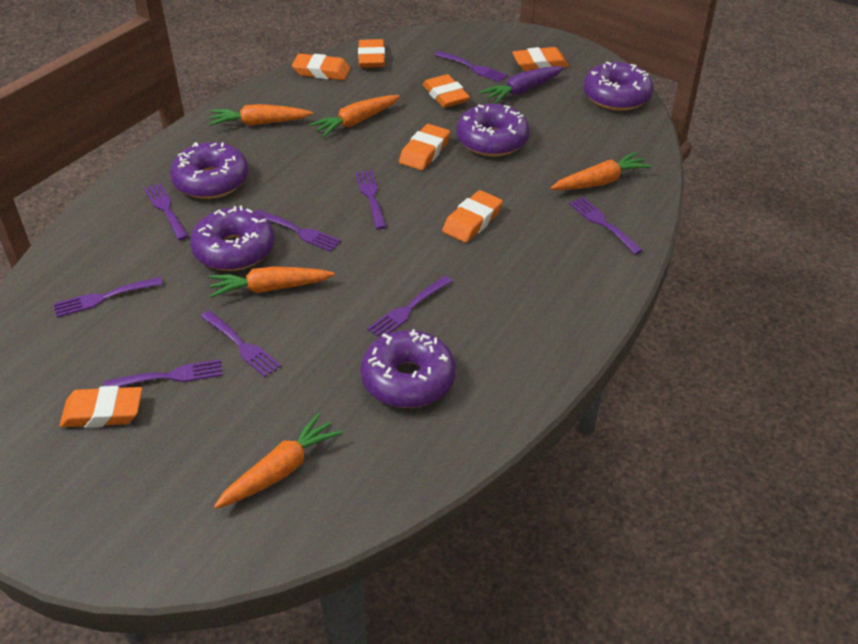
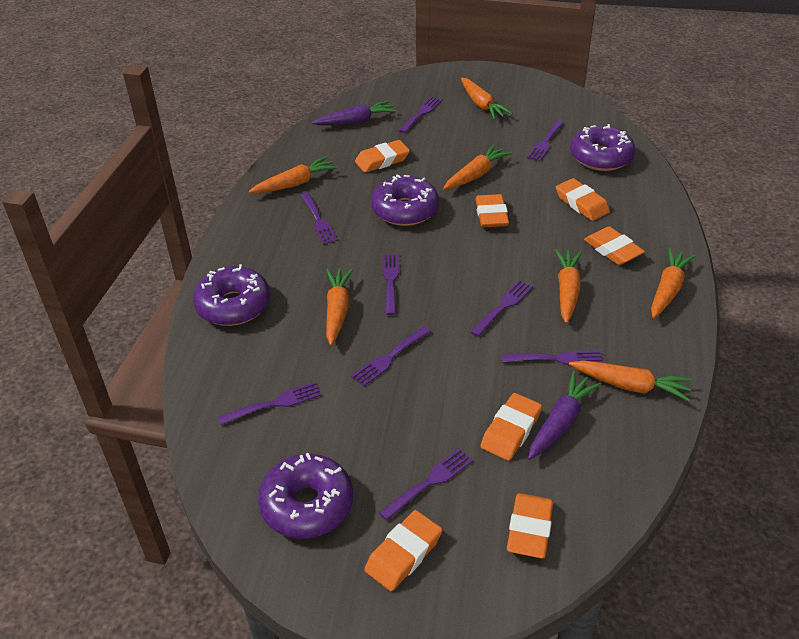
orange carrot: [209,104,313,126] [209,266,335,298] [214,413,343,509] [309,95,400,137] [551,152,652,190] = 5 -> [249,156,338,193] [326,269,353,346] [443,144,512,190] [461,78,513,120] [555,249,582,324] [569,360,692,401] [651,248,695,318] = 7
purple carrot: [480,66,564,104] = 1 -> [312,101,397,125] [528,371,601,460] = 2
purple donut: [170,142,248,199] [190,206,275,271] [361,329,456,408] [457,104,530,156] [583,62,653,111] = 5 -> [193,264,270,326] [258,453,353,539] [371,174,439,226] [570,124,635,171] = 4

